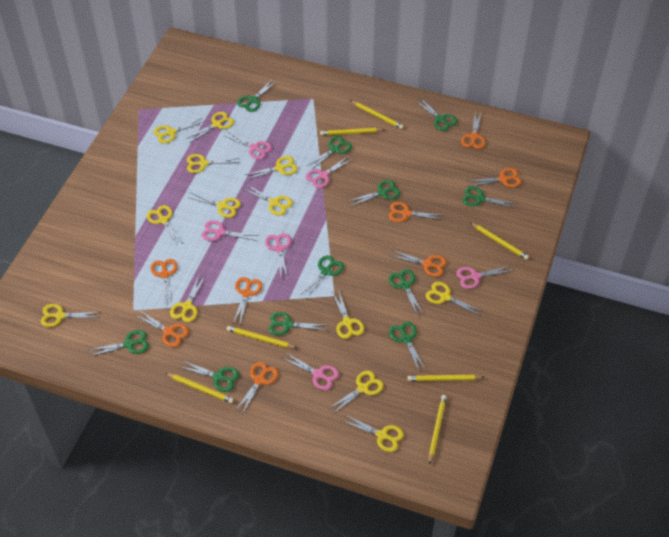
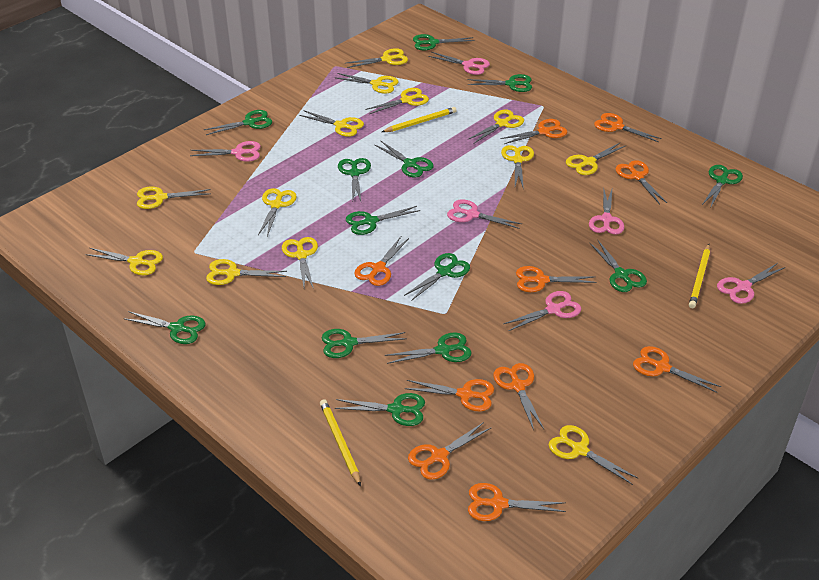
green scissors: [88,330,149,357] [180,361,239,392] [237,80,277,112] [269,312,328,336] [300,255,344,298] [307,136,352,170] [347,180,401,206] [388,269,424,315] [389,322,426,373] [415,98,457,131] [462,187,517,208] = 11 -> [123,311,206,344] [204,110,272,135] [321,329,407,358] [334,393,425,426] [338,158,371,203] [346,206,420,235] [374,140,434,177] [385,332,472,364] [404,253,470,301] [413,34,475,50] [468,74,532,92] [590,240,647,292] [702,165,743,207] = 13
orange scissors: [136,310,189,347] [151,259,178,305] [233,277,262,323] [236,362,278,414] [389,202,444,222] [391,250,447,277] [461,113,486,149] [469,168,521,187] = 8 -> [354,237,409,286] [405,379,494,411] [408,422,492,480] [468,483,566,521] [493,363,544,430] [501,119,567,144] [516,266,597,292] [594,113,662,142] [615,160,667,204] [633,346,721,393] = 10
yellow pencil: [165,373,234,403] [227,326,297,348] [320,128,385,135] [350,100,404,129] [408,375,484,381] [429,395,447,465] [470,222,529,260] = 7 -> [320,399,361,486] [382,107,457,132] [689,244,710,308] = 3

